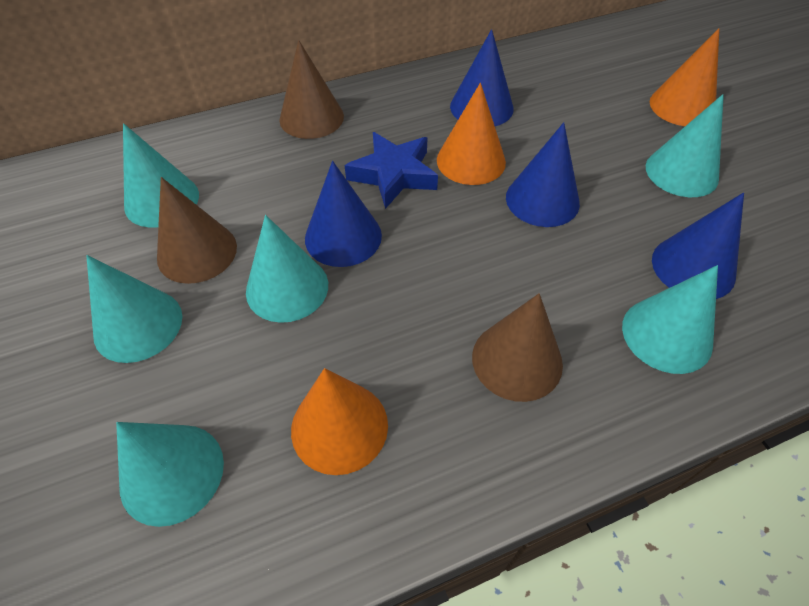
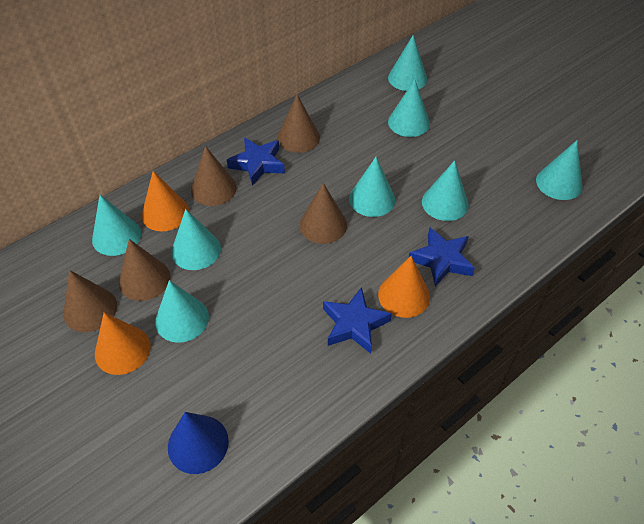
blue cone: [305,161,382,267] [450,29,514,126] [506,122,580,227] [652,192,744,299] = 4 -> [168,412,229,474] = 1
blue star: [344,132,438,209] = 1 -> [227,137,285,186] [323,287,392,354] [409,227,475,287] = 3
brown cone: [157,177,237,284] [279,40,344,139] [472,293,563,402] = 3 -> [63,270,117,332] [119,239,170,301] [191,146,237,206] [277,95,320,153] [299,183,347,244] = 5
turquoise cone: [86,255,182,363] [116,422,224,527] [123,123,199,227] [246,215,328,323] [622,265,718,374] [646,94,724,197] = 6 -> [92,195,141,256] [155,280,209,343] [171,209,221,270] [349,157,395,217] [388,35,427,91] [388,79,430,137] [422,160,469,221] [536,140,583,200] = 8

